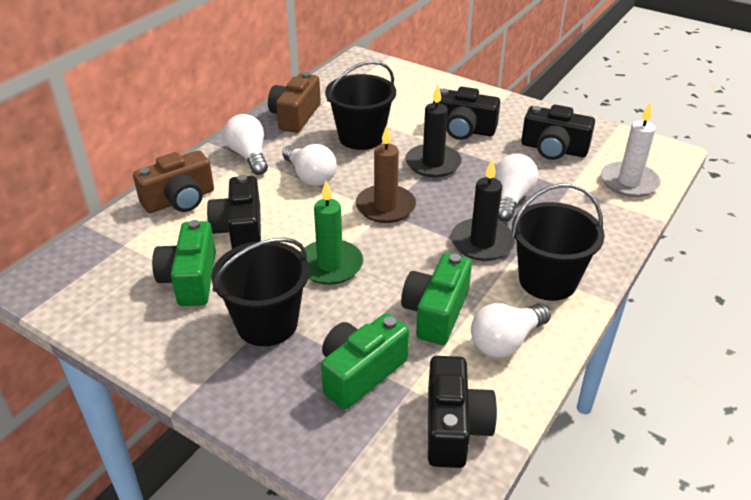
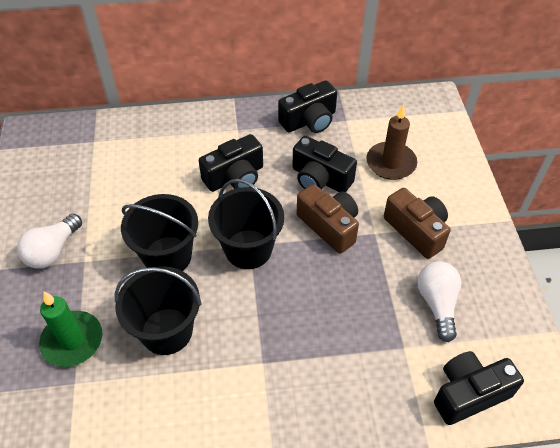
black candle: [405,85,462,177] [451,159,515,261] = 2 -> none = 0
green camera: [152,220,216,306] [321,313,409,410] [401,253,472,345] = 3 -> none = 0
white candle: [601,103,661,197] = 1 -> none = 0
white light bulb: [224,114,268,175] [282,144,337,186] [471,303,551,358] [495,154,538,221] = 4 -> [17,214,82,269] [417,261,461,342] = 2

